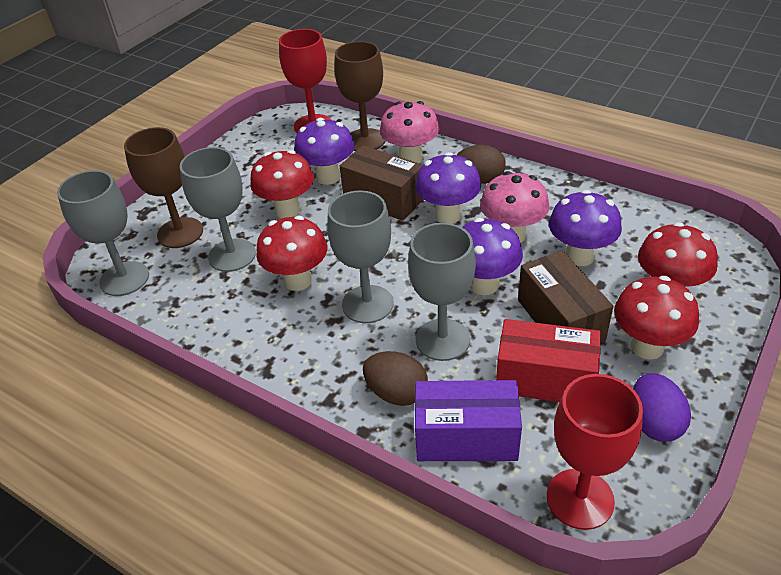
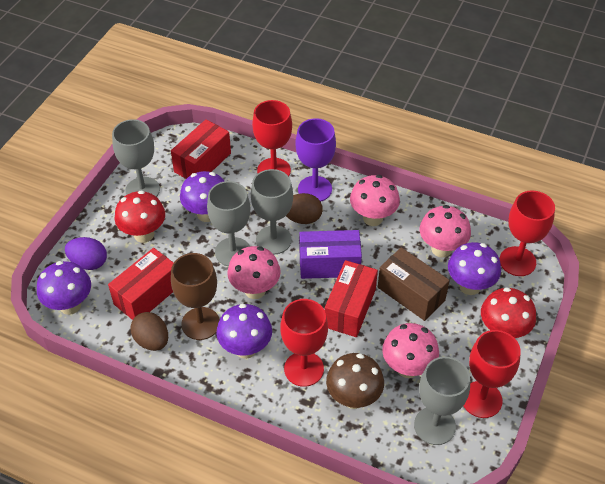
brown box: [340,145,424,221] [518,251,614,343] = 2 -> [378,247,450,321] = 1
brown goblet: [124,127,203,248] [334,41,385,151] = 2 -> [171,253,220,340] = 1
brown mushroom: none = 0 -> [326,353,384,409] = 1
pink mushroom: [380,101,439,164] [480,171,549,243] = 2 -> [227,246,281,299] [350,175,400,226] [382,323,439,378] [420,205,471,258] = 4
purple goblet: none = 0 -> [295,118,336,201] = 1
red box: [496,319,601,402] = 1 -> [108,248,174,320] [171,119,231,179] [325,260,378,337] = 3
red goblet: [279,29,332,133] [547,374,643,530] = 2 -> [252,100,292,176] [280,299,328,387] [464,330,521,418] [499,190,555,276] = 4
red mushroom: [250,150,314,218] [256,216,328,291] [614,276,699,359] [638,222,718,287] = 4 -> [115,191,165,243] [481,287,536,338] = 2

